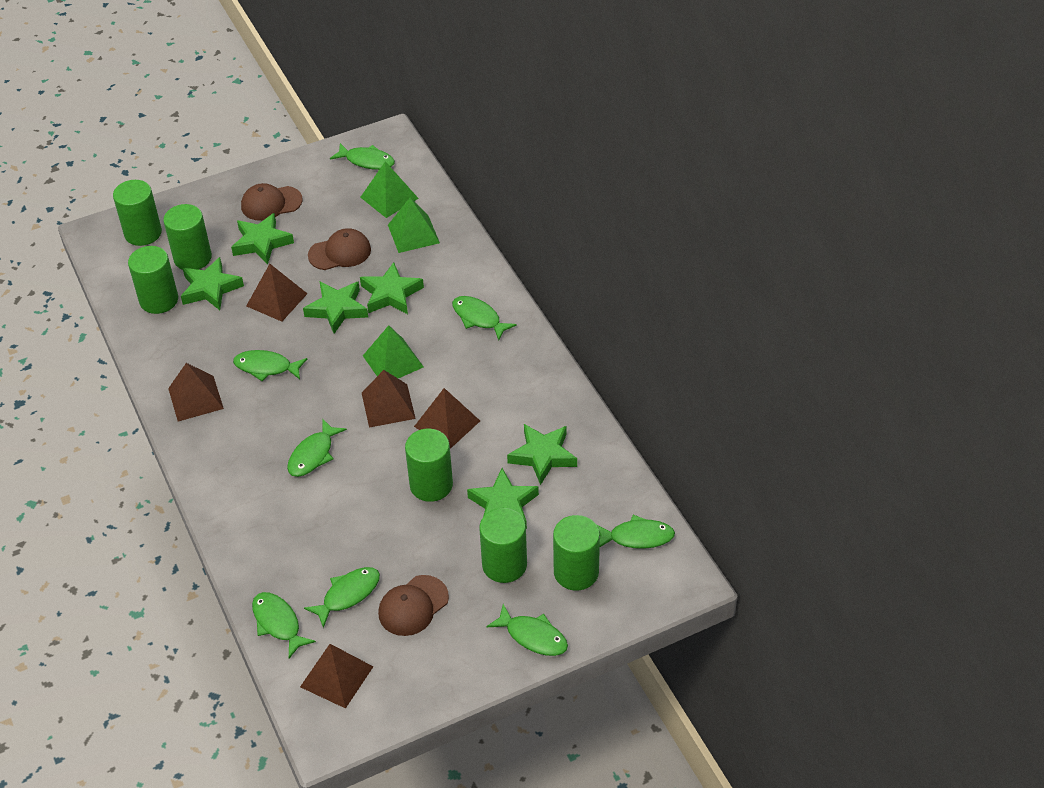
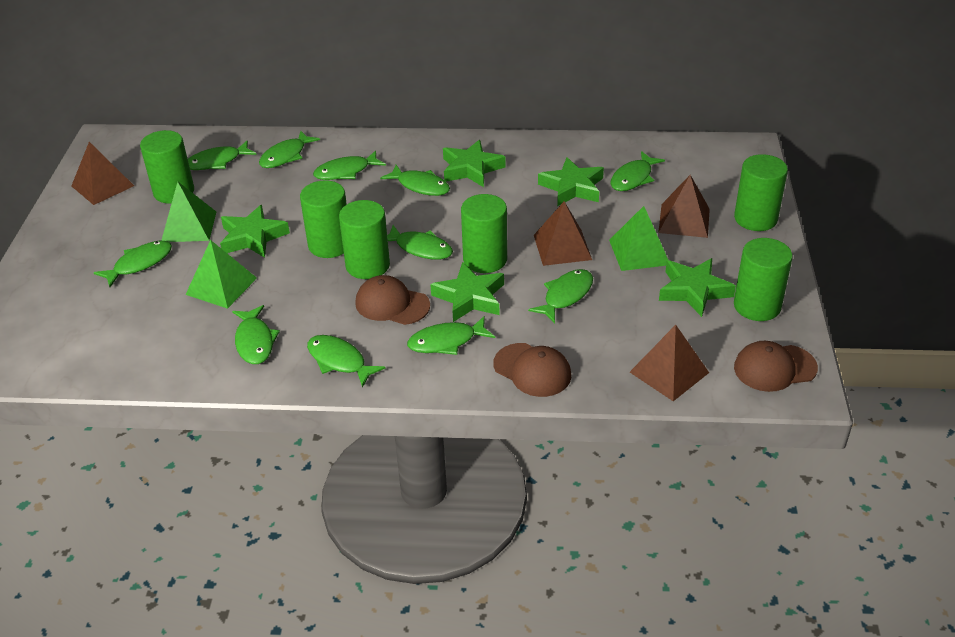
brown pyramid: [168,363,224,421] [246,264,307,322] [300,644,373,709] [362,370,416,428] [414,388,480,449] = 5 -> [71,142,134,205] [534,201,592,266] [630,325,709,401] [658,175,710,238] = 4
green fish: [233,350,307,381] [252,592,316,658] [287,418,347,477] [304,567,380,628] [330,143,395,170] [452,296,517,341] [486,604,568,656] [597,515,675,549] = 8 -> [94,241,172,287] [188,141,257,170] [232,305,280,364] [259,131,320,168] [307,335,385,388] [313,150,386,180] [380,165,450,196] [387,225,453,260] [407,316,495,355] [528,269,593,323] [610,151,665,191] = 11
green star: [181,257,244,310] [231,213,294,264] [303,281,368,334] [360,262,424,314] [467,468,539,529] [507,424,577,485] = 6 -> [220,205,290,258] [430,262,504,322] [443,140,506,187] [538,157,604,206] [659,258,736,317] = 5

